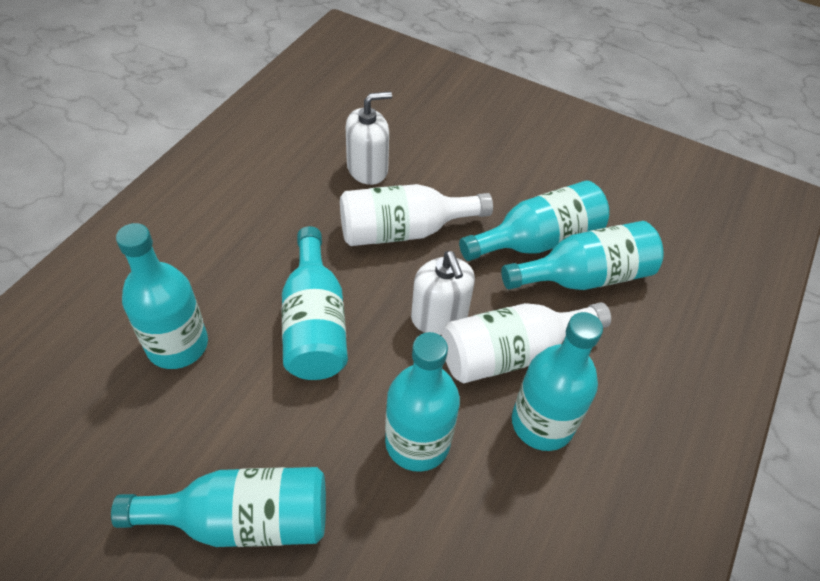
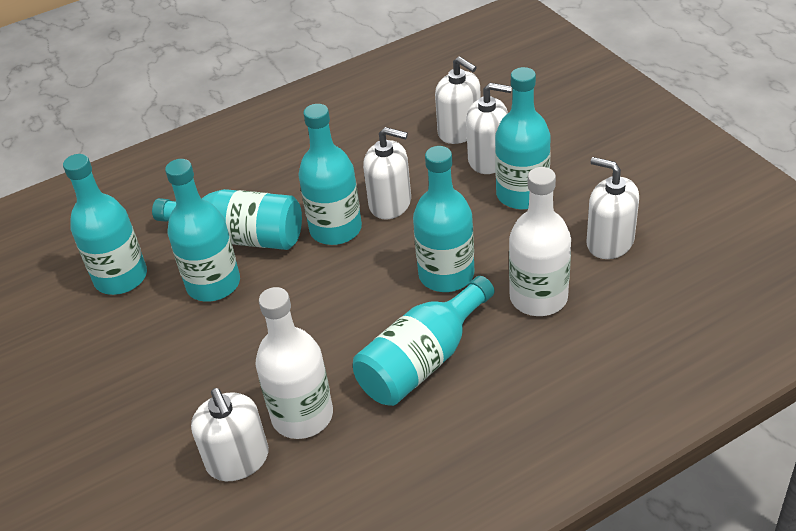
white soap dispenser: [346,91,392,185] [411,251,475,335] = 2 -> [191,388,269,481] [363,127,411,219] [435,56,481,144] [466,83,512,174] [586,157,639,259] = 5

